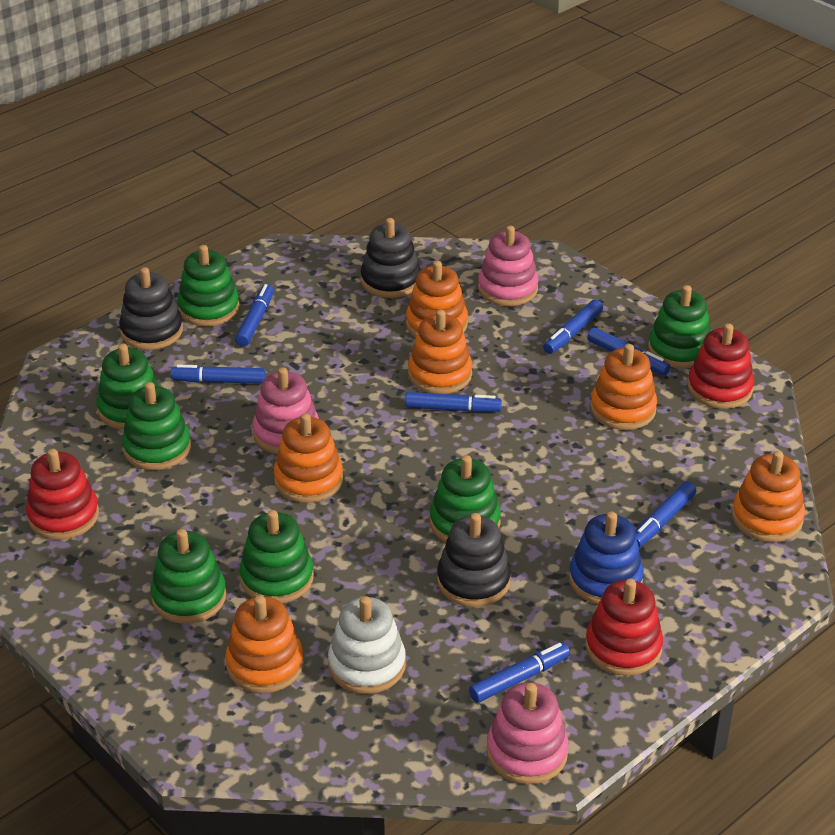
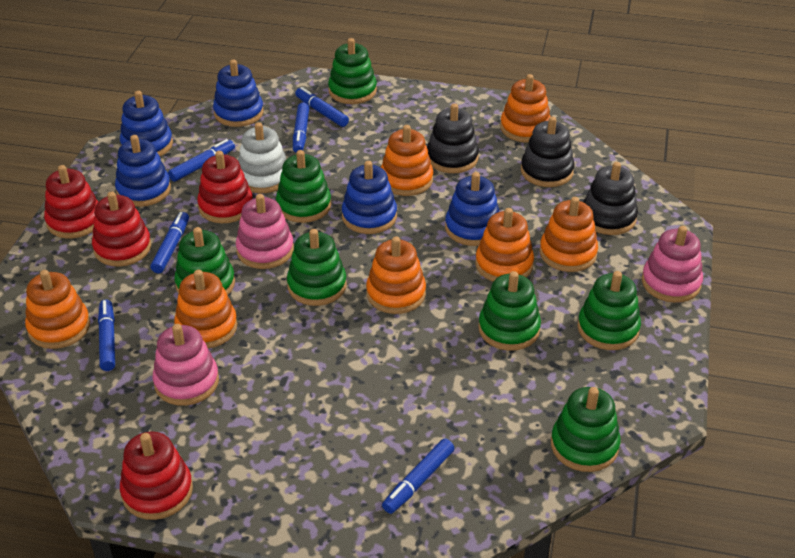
blue marker: [171,364,266,384] [235,284,274,347] [405,392,502,412] [469,642,570,703] [543,299,603,354] [587,328,670,376] [635,481,696,548] = 7 -> [98,299,115,371] [150,212,189,273] [168,139,235,182] [293,102,309,153] [295,87,349,127] [382,439,455,514] = 6
blue stacking toy: [569,512,644,604] = 1 -> [115,135,171,207] [120,91,173,156] [213,59,264,127] [342,161,397,234] [445,172,499,246] = 5
orange stacking toy: [225,596,304,693] [274,413,343,503] [406,261,468,338] [408,310,472,394] [590,344,657,430] [732,451,805,542] = 6 -> [25,270,90,349] [174,270,237,348] [366,237,426,314] [381,125,433,196] [475,208,534,282] [500,74,551,142] [539,197,598,272] = 7
red stacking toy: [26,449,99,540] [585,579,663,676] [688,323,754,409] = 3 -> [44,165,98,238] [92,191,151,266] [120,432,193,520] [197,151,253,223] = 4

